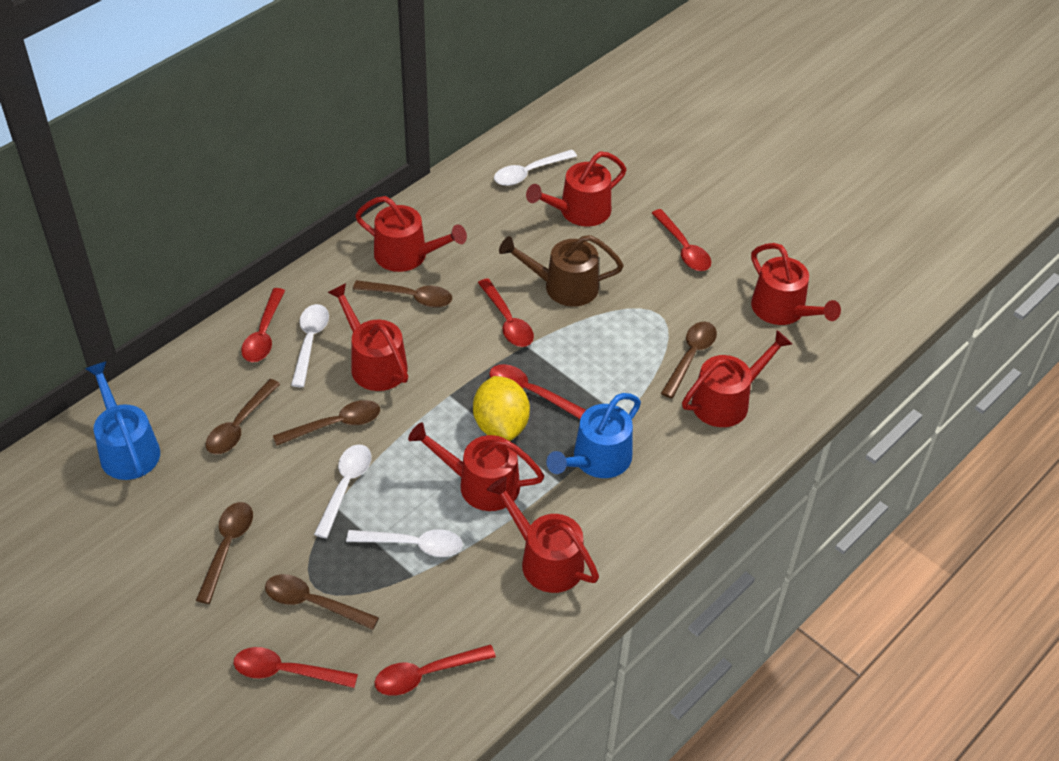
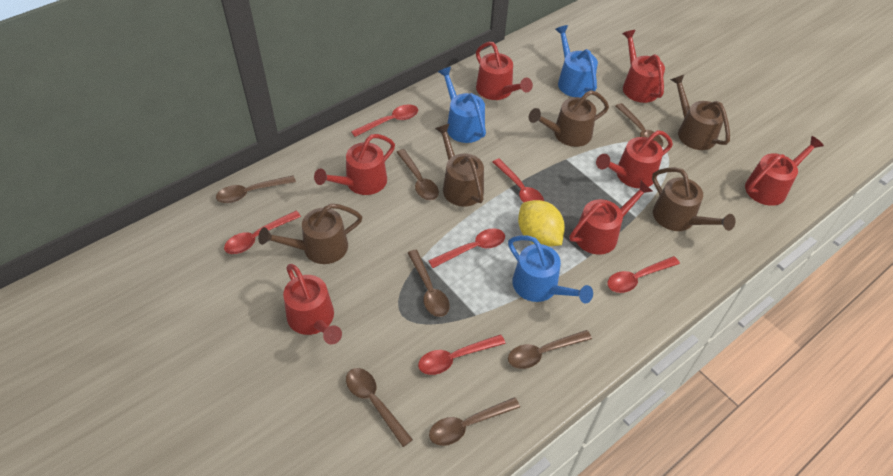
blue watering can: [85,361,160,480] [546,393,641,478] = 2 -> [438,67,486,143] [508,236,593,304] [555,25,598,98] = 3
brown spoon: [196,502,253,604] [206,379,280,454] [265,574,379,630] [273,400,380,446] [353,280,452,308] [661,322,717,398] = 6 -> [216,175,296,203] [346,368,413,447] [396,149,439,200] [408,250,450,317] [429,397,520,446] [508,330,592,369] [616,103,663,147] = 7
brown watering can: [499,235,623,307] = 1 -> [258,204,362,264] [435,124,484,207] [529,90,609,147] [652,167,735,231] [670,75,730,150] = 5
white spoon: [291,304,329,387] [314,445,371,539] [346,529,463,557] [494,149,577,186] = 4 -> none = 0

